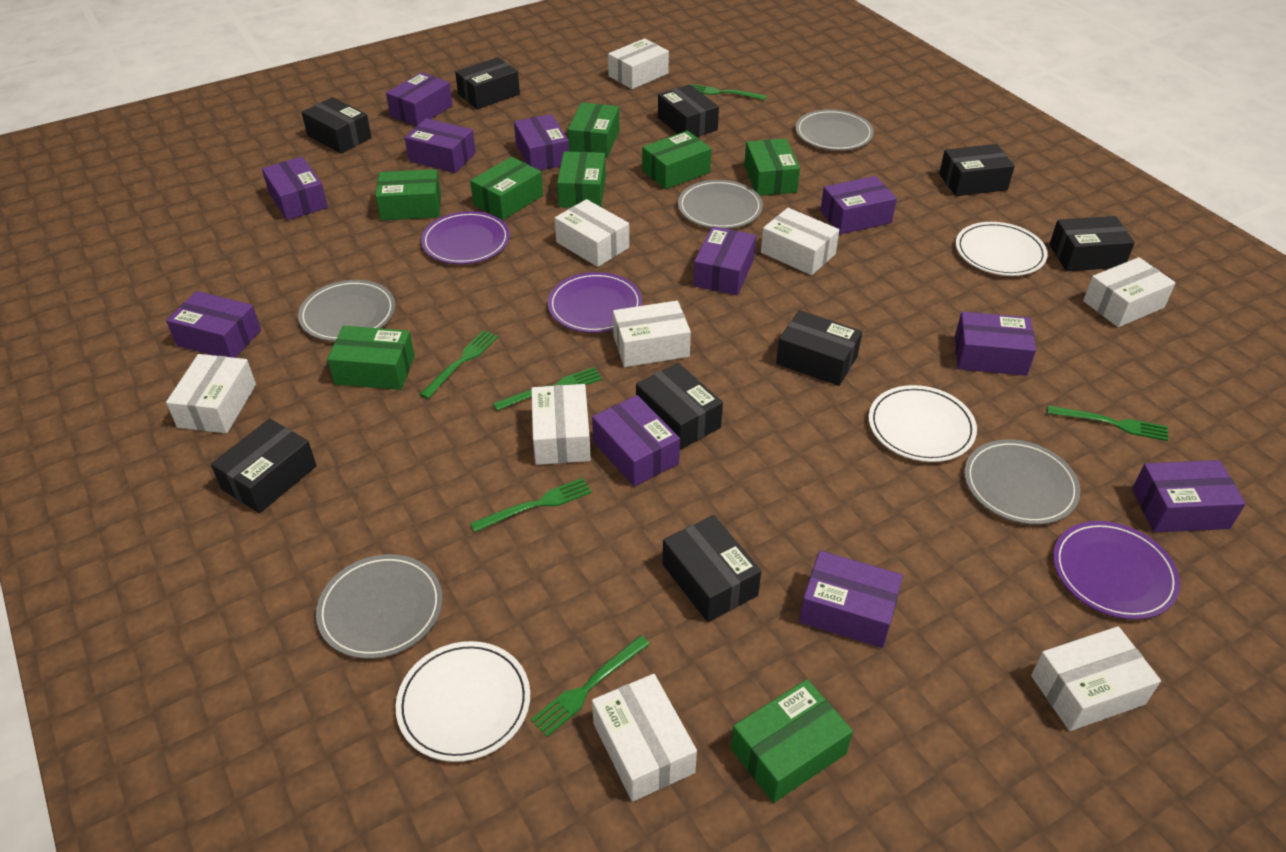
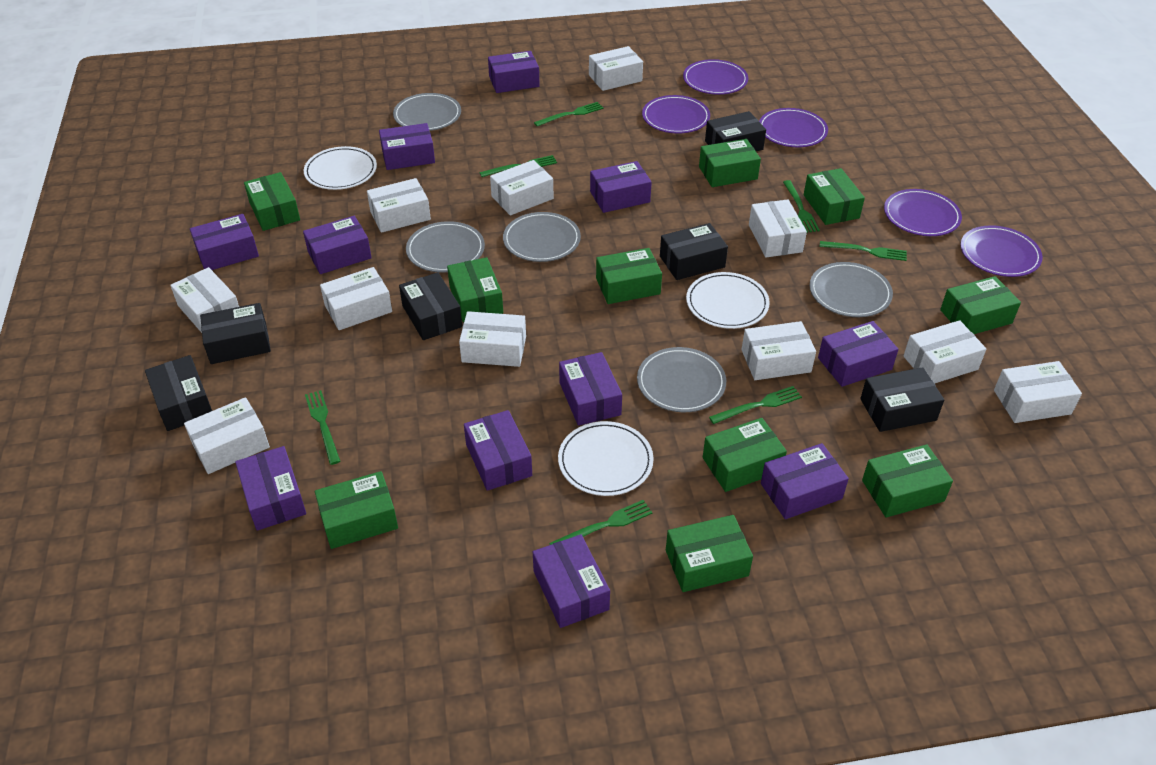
black box: [211,419,316,513] [302,97,372,154] [455,57,520,109] [636,363,723,450] [658,85,719,137] [663,515,761,622] [776,310,862,386] [939,144,1015,196] [1049,216,1135,271] = 9 -> [145,355,212,431] [200,303,271,364] [399,272,462,340] [660,223,728,280] [705,111,766,151] [860,367,944,432] = 6
green box: [327,326,415,390] [375,169,441,221] [470,157,543,220] [557,151,606,207] [568,102,620,157] [642,131,712,189] [731,679,853,803] [744,138,800,196] = 8 -> [244,172,300,231] [315,471,398,549] [447,257,503,322] [596,248,662,304] [666,515,753,592] [699,139,761,187] [703,418,787,492] [804,168,865,225] [862,444,953,518] [940,276,1021,334] = 10
green fork: [420,330,498,399] [470,478,592,532] [493,367,602,411] [531,635,650,737] [689,84,767,100] [1047,405,1168,441] = 6 -> [305,390,340,465] [480,155,557,177] [534,102,603,127] [549,500,652,545] [709,386,802,424] [783,180,820,233] [820,241,907,261] = 7
purple plate: [421,211,510,264] [548,272,642,333] [1053,521,1180,620] = 3 -> [642,95,710,134] [683,59,748,95] [759,108,828,147] [884,189,962,236] [960,225,1043,277] = 5
white box: [166,354,256,433] [531,384,591,465] [555,199,629,267] [592,674,697,802] [608,38,669,89] [613,301,691,367] [761,208,839,275] [1031,626,1161,731] [1083,257,1176,327] = 9 -> [170,267,239,333] [184,397,270,474] [320,267,392,330] [367,178,431,233] [459,311,526,367] [490,160,554,215] [589,46,643,91] [742,321,816,380] [749,199,807,257] [904,320,986,384] [994,361,1082,423] = 11

